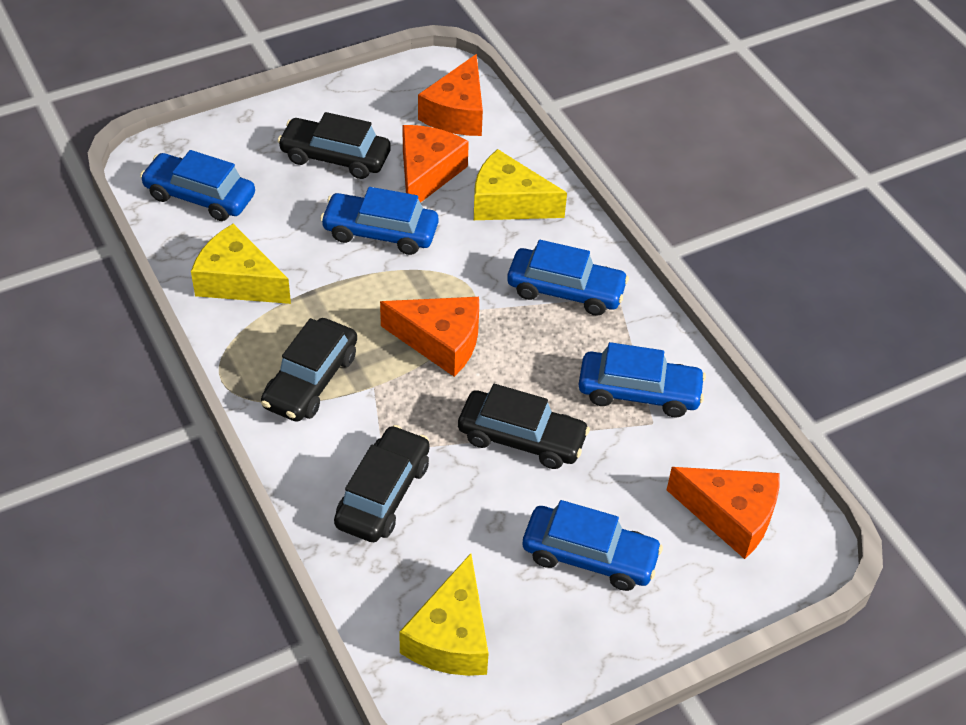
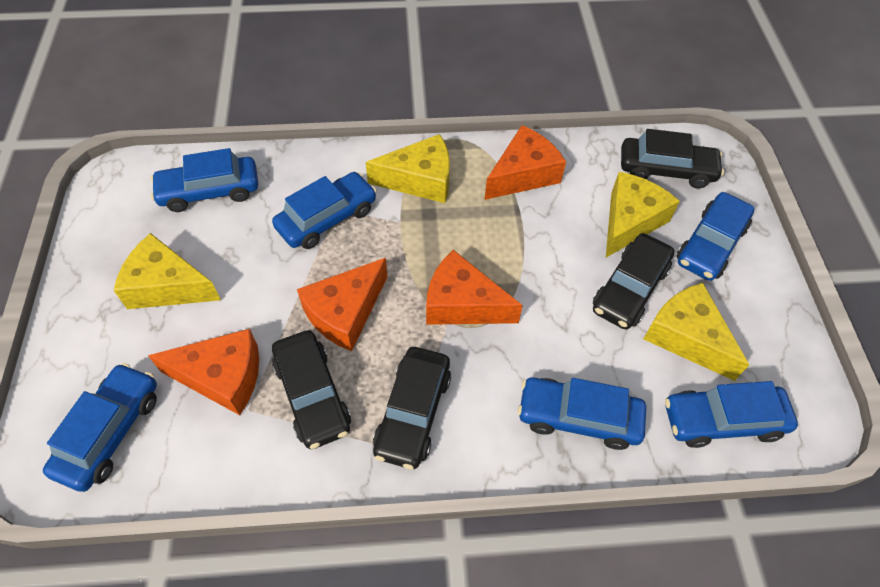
blue car: [140,150,255,221] [320,187,438,255] [507,240,629,316] [523,500,663,591] [578,342,706,417] = 5 -> [43,363,157,492] [151,148,258,212] [272,172,377,249] [518,377,646,450] [665,381,798,448] [676,192,754,281] = 6
yellow cheese: [191,224,291,304] [399,553,489,676] [474,149,567,220] = 3 -> [114,233,221,309] [366,134,450,203] [606,172,680,257] [643,283,749,381] = 4

